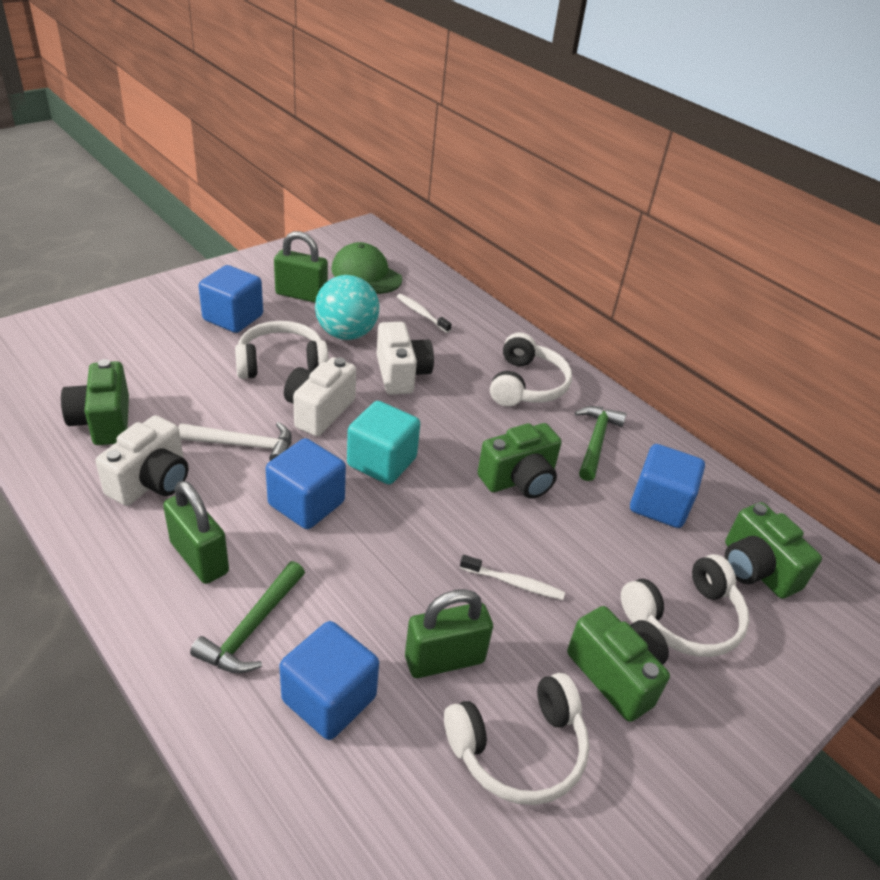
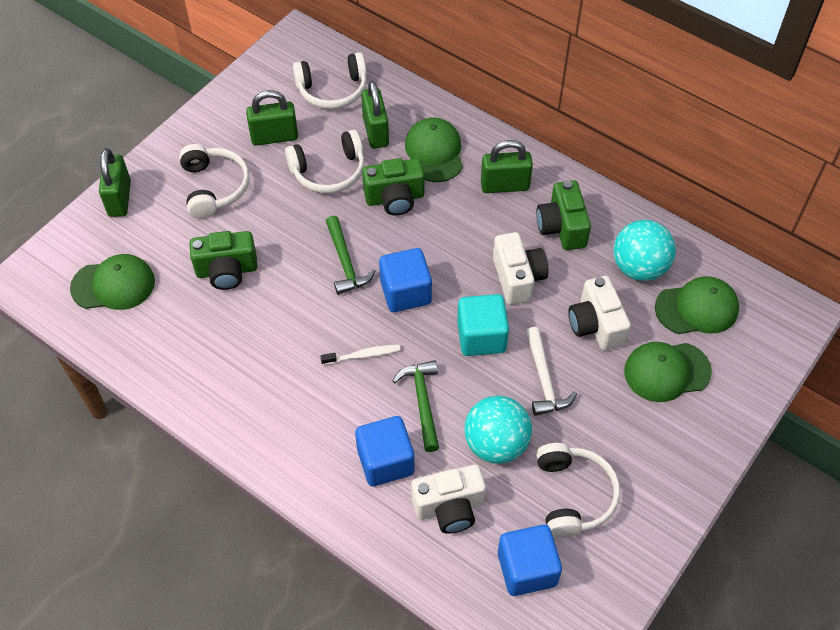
blue cube: [199,265,263,333] [266,438,346,529] [279,621,379,740] [630,444,705,528] = 4 -> [355,416,414,486] [379,248,432,312] [498,524,562,596] = 3
green camera: [61,359,129,445] [477,423,562,499] [567,606,670,722] [725,502,822,599] = 4 -> [189,231,257,290] [362,158,425,216] [536,180,591,250] = 3
green cap: [331,242,402,294] = 1 -> [70,254,155,310] [405,117,463,182] [624,342,712,402] [655,276,739,334] = 4
green padlock: [163,480,229,584] [274,231,328,303] [405,589,493,678] = 3 -> [99,148,131,217] [246,90,298,146] [361,81,389,149] [481,140,533,193] = 4
turquoise ball: [315,275,379,340] = 1 -> [464,396,532,464] [613,220,676,281] = 2
white toothbrush: [397,294,452,333] [460,555,565,600] = 2 -> [320,344,401,365] = 1

